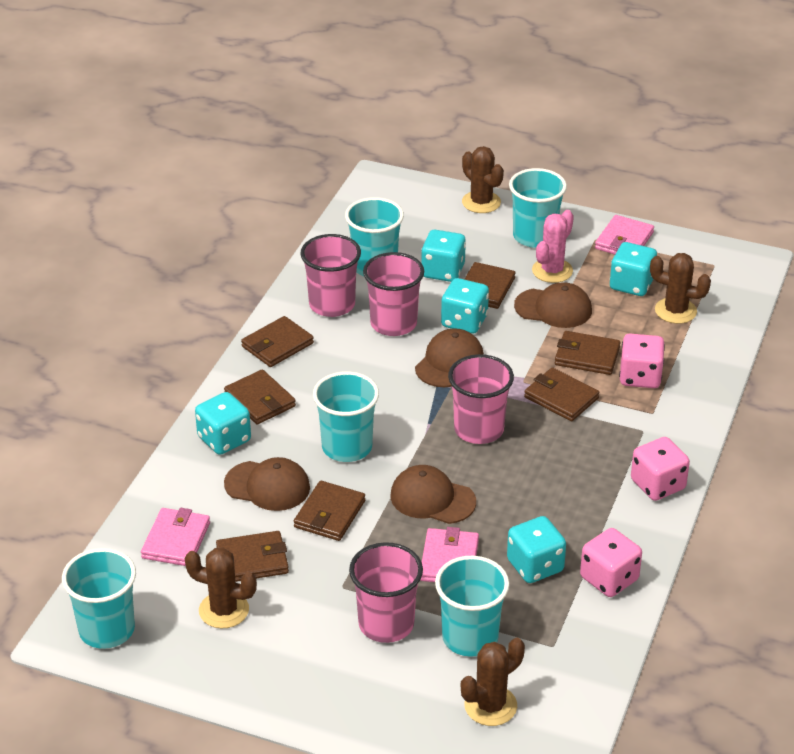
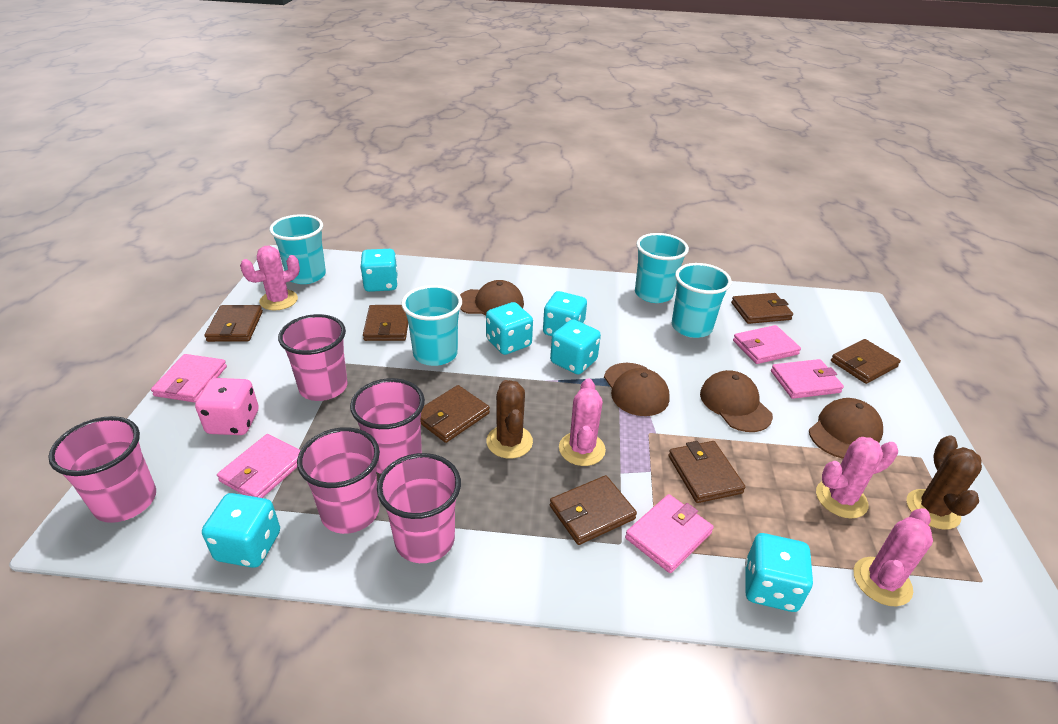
brown cactus: [185,548,257,629] [461,638,525,726] [462,146,504,213] [650,253,711,324] = 4 -> [486,380,533,459] [907,435,982,530] = 2
pink cactus: [532,210,574,283] = 1 -> [240,246,300,310] [559,378,606,466] [816,437,898,518] [853,508,933,606] = 4
pink cup: [300,234,361,317] [349,542,423,643] [363,252,424,336] [448,354,514,444] = 4 -> [48,416,156,523] [278,314,348,401] [297,427,380,534] [350,378,425,474] [377,453,461,563] = 5
pink dice: [580,528,642,597] [619,334,665,388] [631,437,690,501] = 3 -> [195,378,259,435] = 1
pink wallet: [141,508,210,566] [420,527,479,582] [595,215,654,254] = 3 -> [151,354,227,402] [217,434,301,498] [625,494,714,573] [733,325,801,364] [771,359,844,399] = 5
turquoise cup: [62,548,136,649] [313,371,379,462] [345,197,404,276] [435,556,509,657] [509,168,567,248] = 5 -> [269,214,326,284] [401,285,462,366] [635,233,689,303] [672,263,732,338] = 4
turquoise dice: [195,392,251,455] [421,230,466,282] [441,278,489,334] [507,516,566,583] [610,242,657,296] = 5 -> [202,493,280,568] [360,249,398,292] [486,302,533,355] [543,291,587,336] [550,319,601,375] [745,533,813,612] = 6

